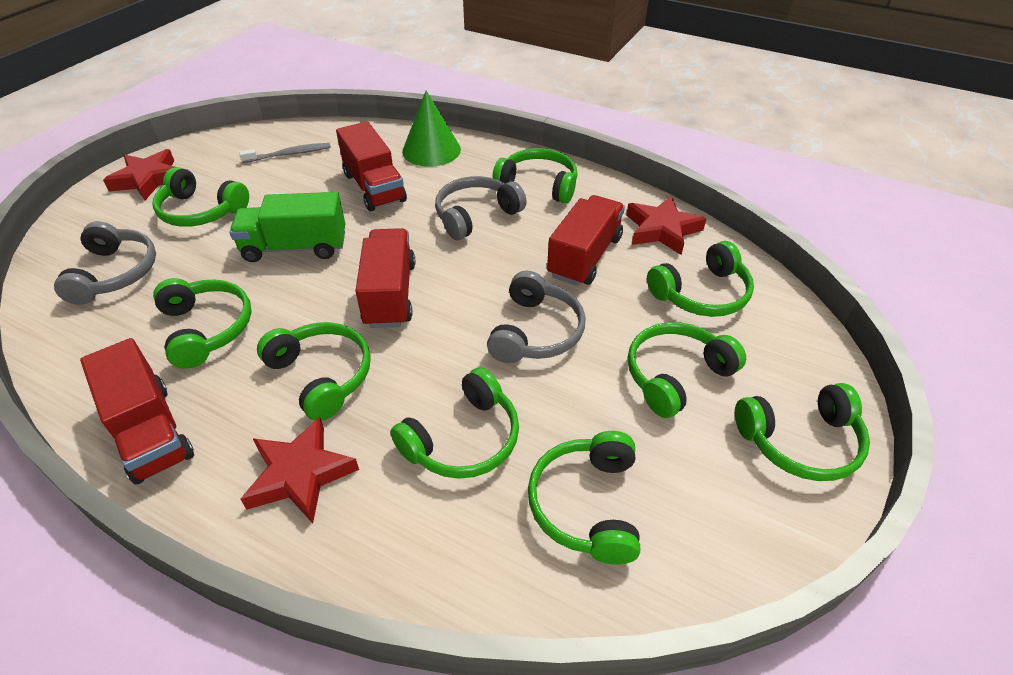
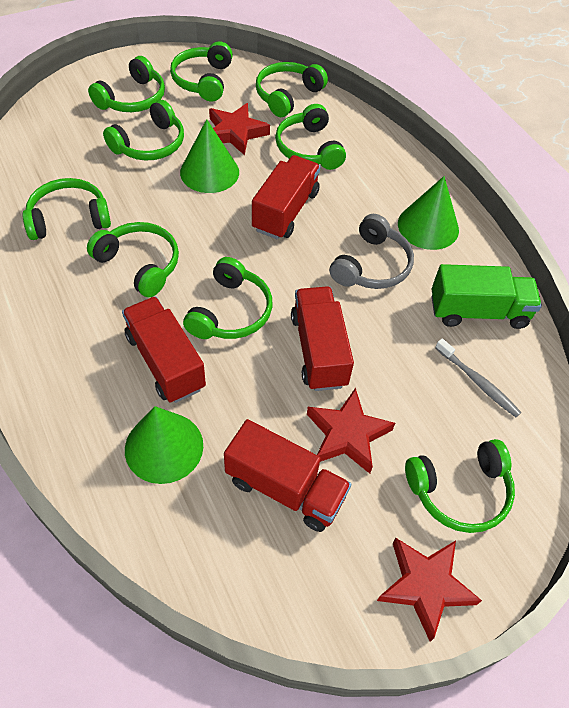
green cone: [402,91,461,167] = 1 -> [125,406,203,484] [180,119,239,193] [398,176,459,250] = 3
grey headphones: [54,221,156,304] [435,176,527,240] [487,271,586,363] = 3 -> [329,214,414,289] = 1

